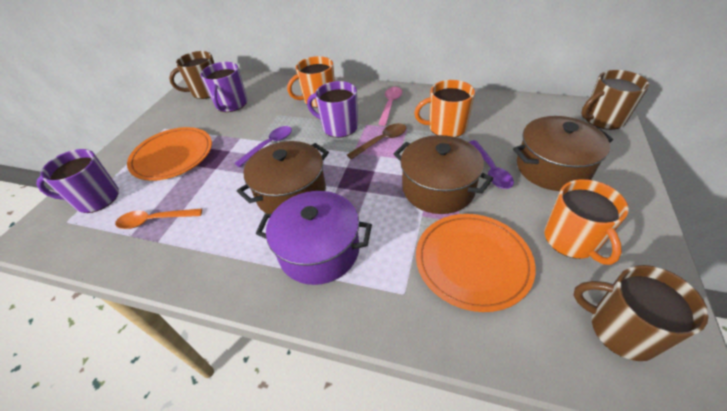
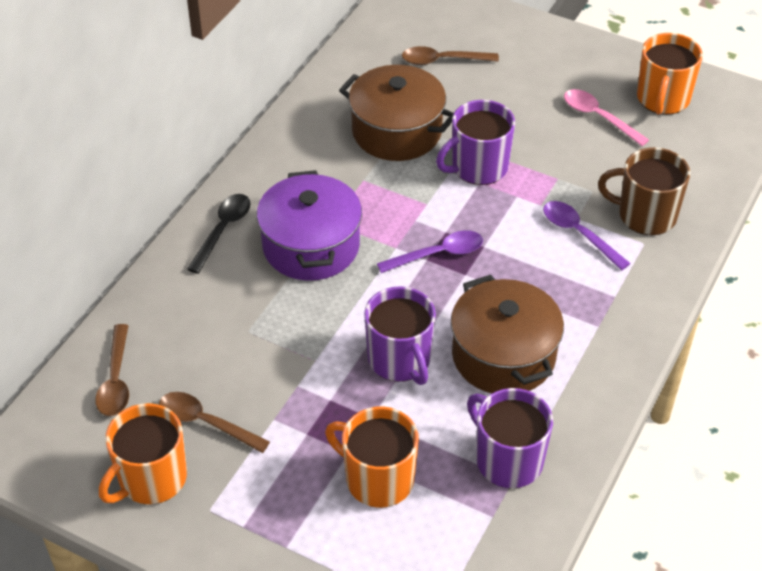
black spoon: none = 0 -> [187,194,251,274] = 1
brown mug: [169,51,215,99] [573,265,709,361] [581,70,649,130] = 3 -> [598,147,690,235] = 1
brown pot: [237,141,329,214] [394,135,493,214] [513,116,613,191] = 3 -> [339,65,454,161] [451,275,564,393] = 2
brown spoon: [347,123,407,159] = 1 -> [95,324,129,416] [159,392,270,453] [402,46,499,65] = 3
orange plate: [127,127,212,181] [416,214,536,312] = 2 -> none = 0
orange spoon: [115,209,202,229] = 1 -> none = 0

